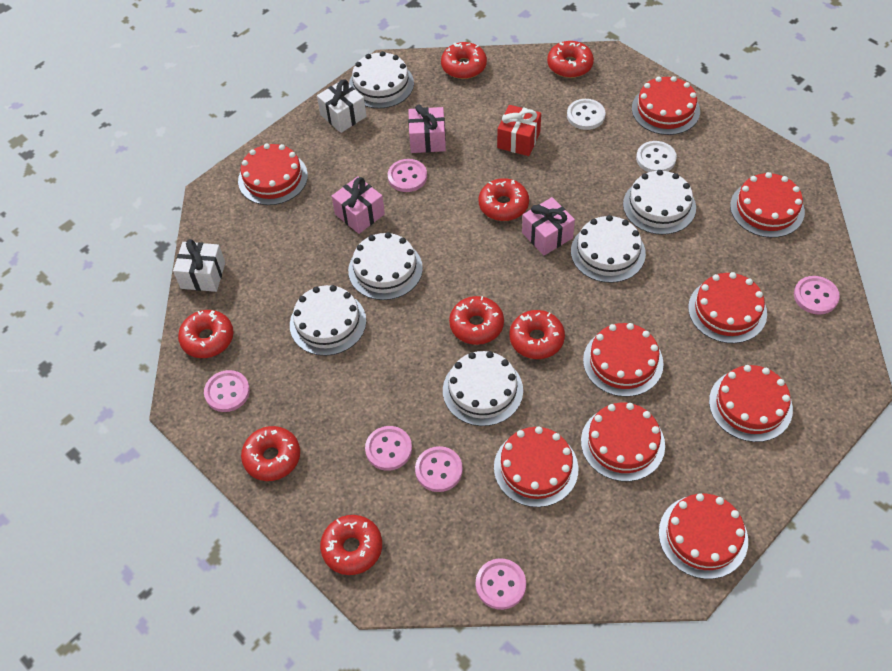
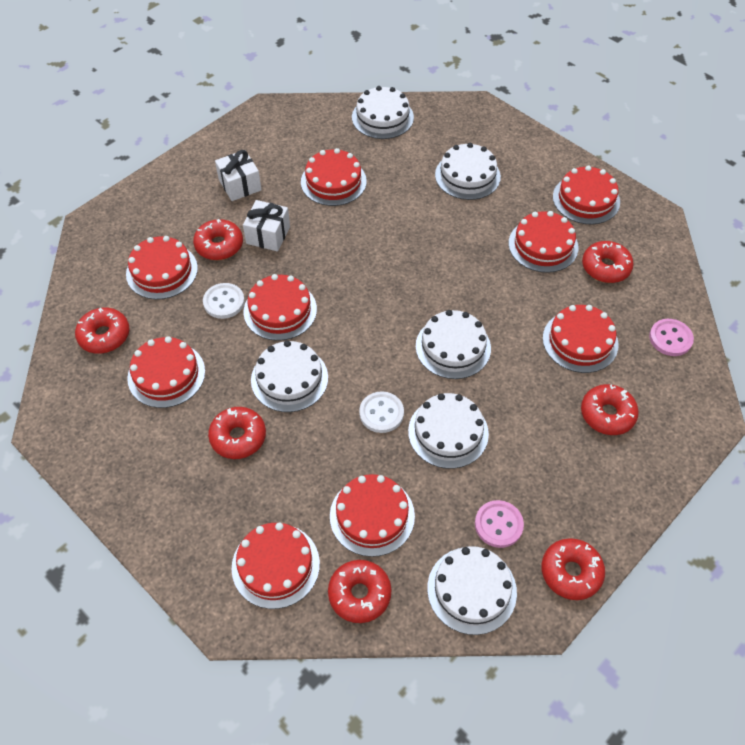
pink button: [204,370,250,412] [365,426,412,471] [388,159,427,192] [415,446,463,492] [476,559,526,610] [794,276,840,315] = 6 -> [475,500,524,548] [649,319,694,356] = 2
pink gift: [332,176,385,234] [408,104,446,153] [522,197,575,255] = 3 -> none = 0
red donut: [178,310,234,358] [241,426,300,481] [320,515,382,575] [441,42,487,79] [449,296,504,345] [479,178,529,221] [509,310,565,359] [547,41,594,78] = 8 -> [75,308,129,354] [193,219,243,260] [208,407,266,459] [328,560,391,623] [542,538,605,600] [581,384,639,435] [582,241,634,283] = 7
red gift: [497,105,541,156] = 1 -> none = 0

